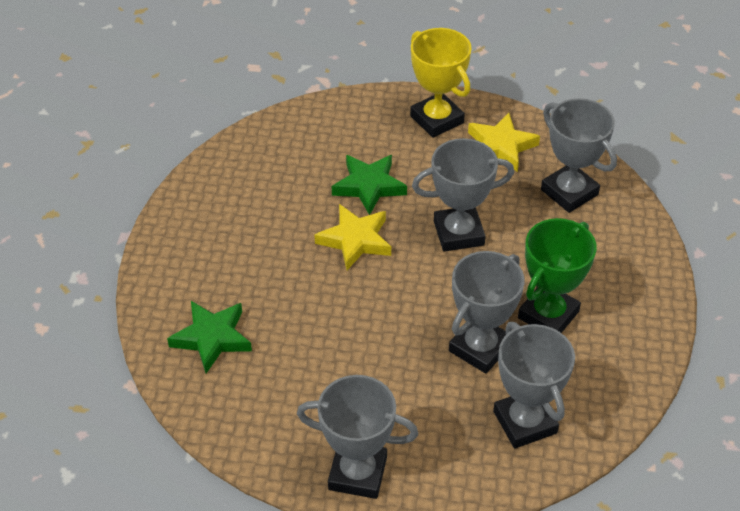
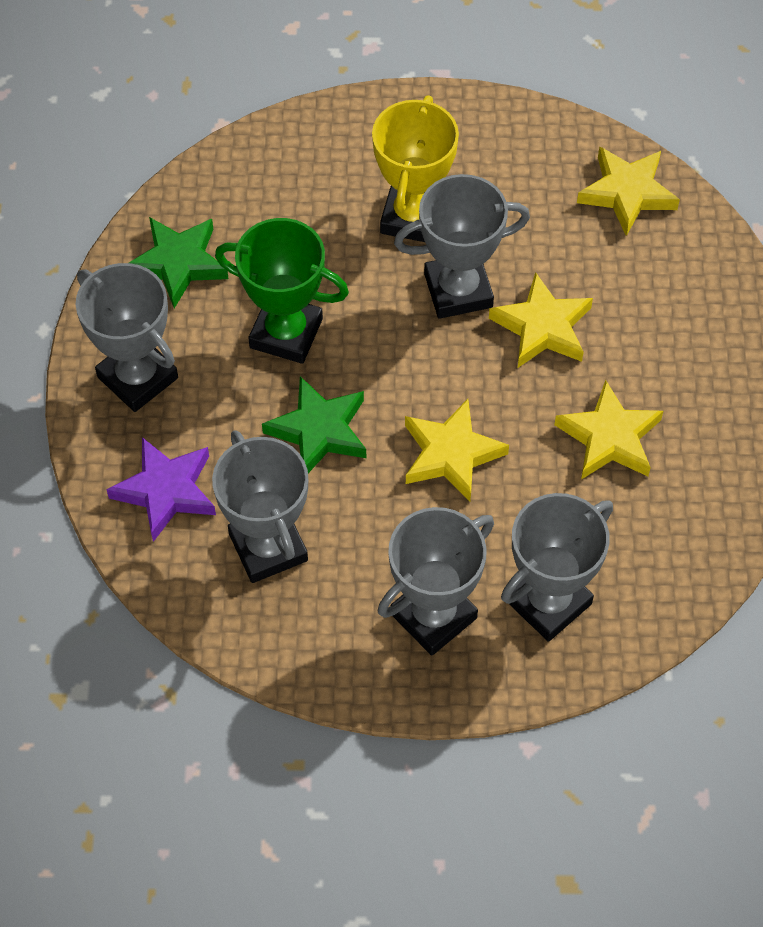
purple star: none = 0 -> [106,437,216,542] = 1
yellow star: [315,204,391,270] [468,113,540,172] = 2 -> [405,399,509,502] [489,272,593,368] [554,380,663,480] [577,146,680,236] = 4

